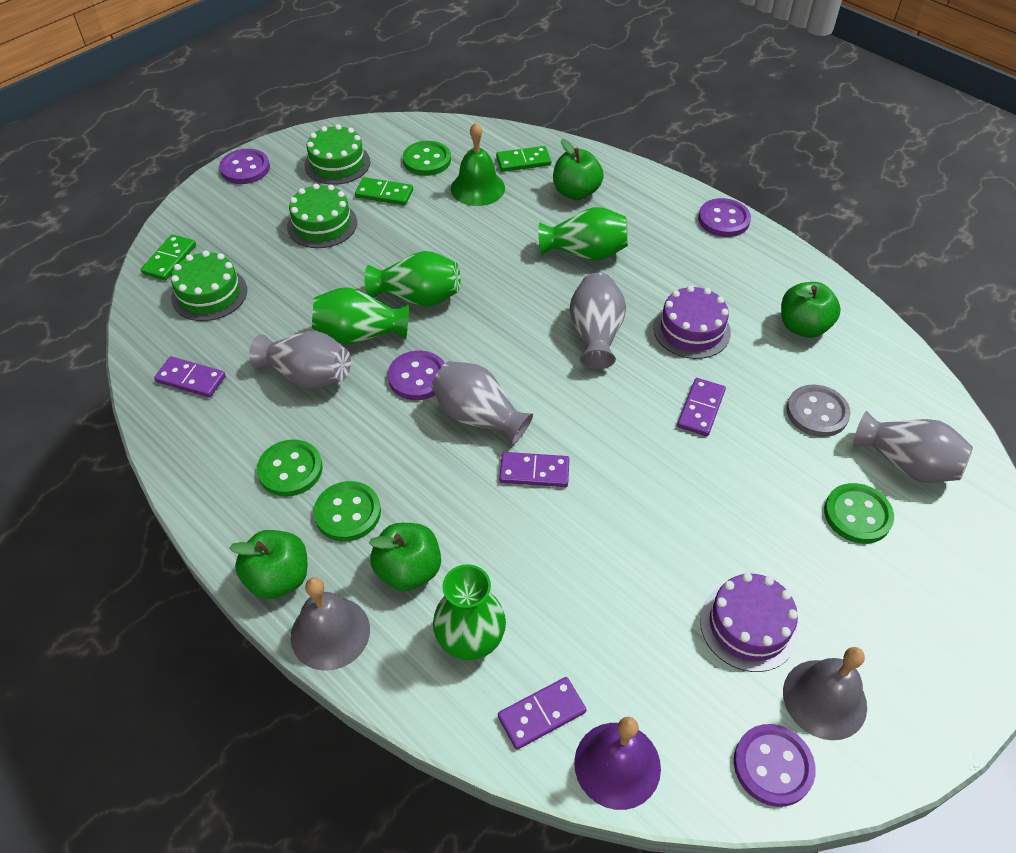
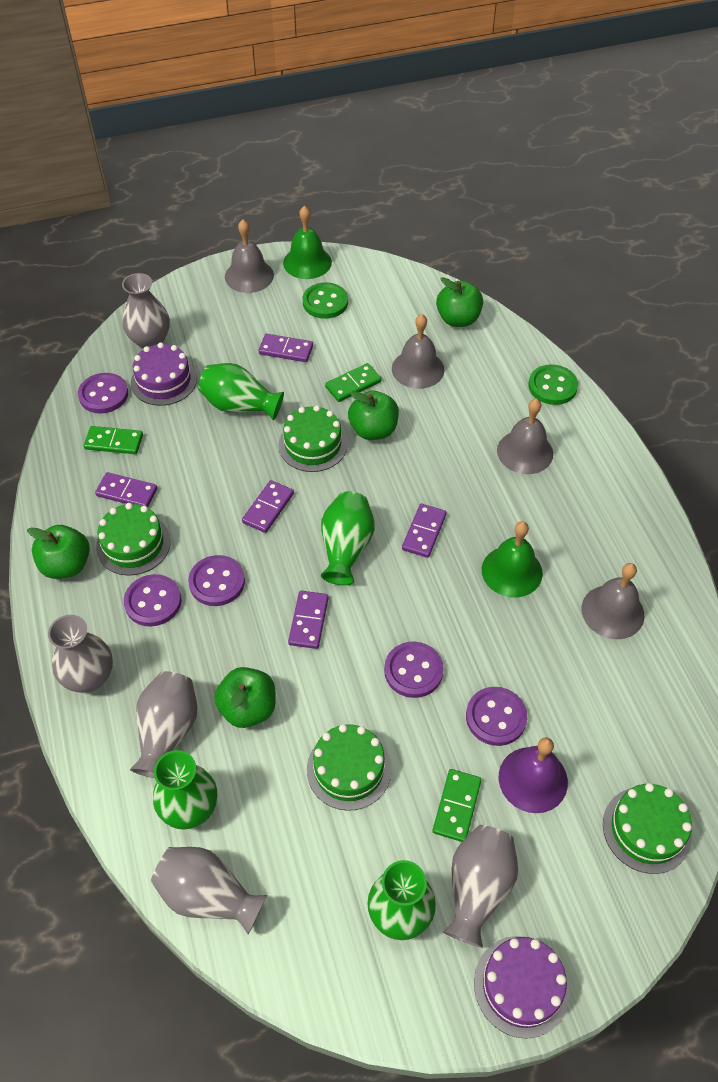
green bell: [451,122,505,206] = 1 -> [283,206,332,279] [482,521,543,598] = 2
green button: [257,440,323,497] [314,481,381,542] [403,141,451,176] [824,483,894,544] = 4 -> [303,282,348,319] [529,364,578,405] = 2
green cake: [171,251,247,321] [287,183,357,248] [304,124,370,185] = 3 -> [96,503,171,576] [279,405,347,472] [307,724,392,811] [603,783,692,874] = 4
grey bell: [291,577,370,671] [783,647,867,740] = 2 -> [225,220,274,293] [392,314,444,389] [497,399,553,474] [582,563,644,639] = 4
grey button: [787,384,851,437] = 1 -> none = 0
grey vase: [249,331,351,390] [431,361,533,445] [570,273,626,369] [853,411,973,483] = 4 -> [48,615,113,693] [122,273,170,349] [130,671,197,778] [151,847,267,934] [443,825,518,948] = 5
purple button: [219,149,270,184] [388,350,445,400] [698,198,751,237] [734,724,816,807] = 4 -> [78,373,128,414] [124,574,181,627] [188,555,245,606] [384,641,444,698] [466,687,527,746] = 5
purple domino: [154,356,226,398] [498,677,586,750] [499,452,569,487] [677,378,726,436] = 4 -> [95,472,157,507] [242,480,294,533] [259,334,313,362] [288,591,329,649] [402,504,447,558] = 5

